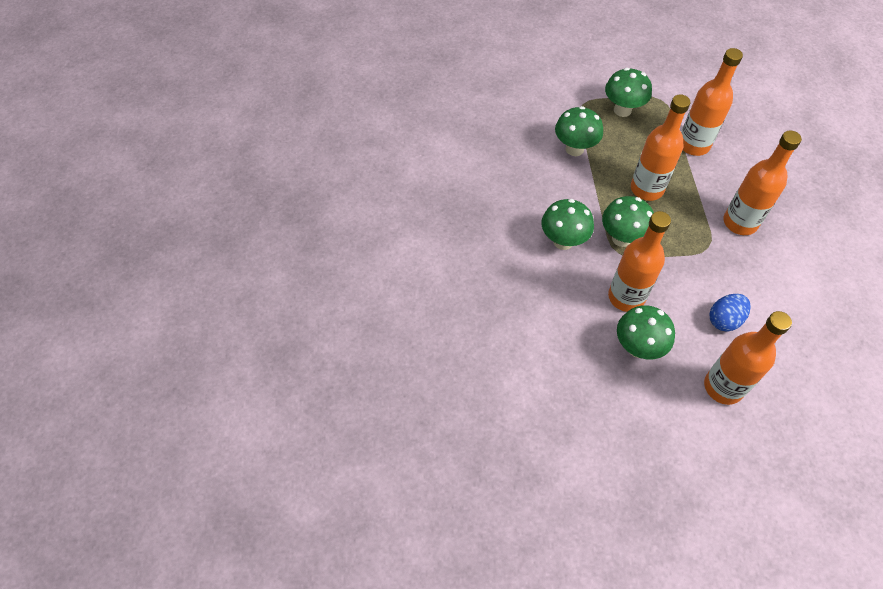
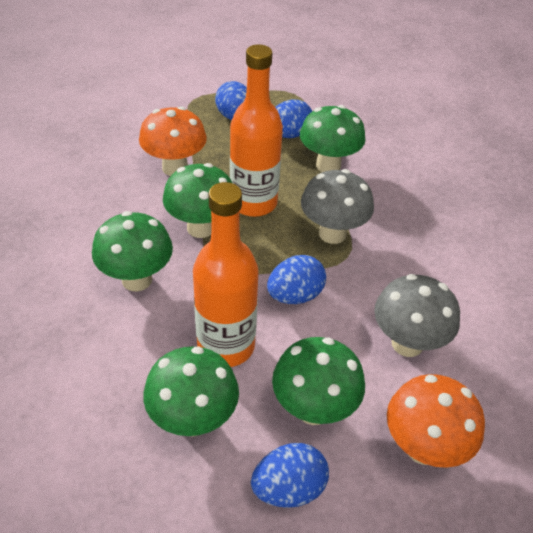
blue egg: [710,294,751,332] = 1 -> [215,81,247,120] [251,443,329,508] [267,255,326,304] [275,99,312,138] = 4
grey mushroom: none = 0 -> [301,169,374,244] [374,274,460,357] = 2
orange bottle: [608,211,671,312] [631,94,690,201] [681,48,743,156] [704,311,792,405] [724,130,802,235] = 5 -> [193,182,259,367] [230,44,283,217] = 2
orange mushroom: none = 0 -> [139,106,207,176] [387,374,485,468] = 2

